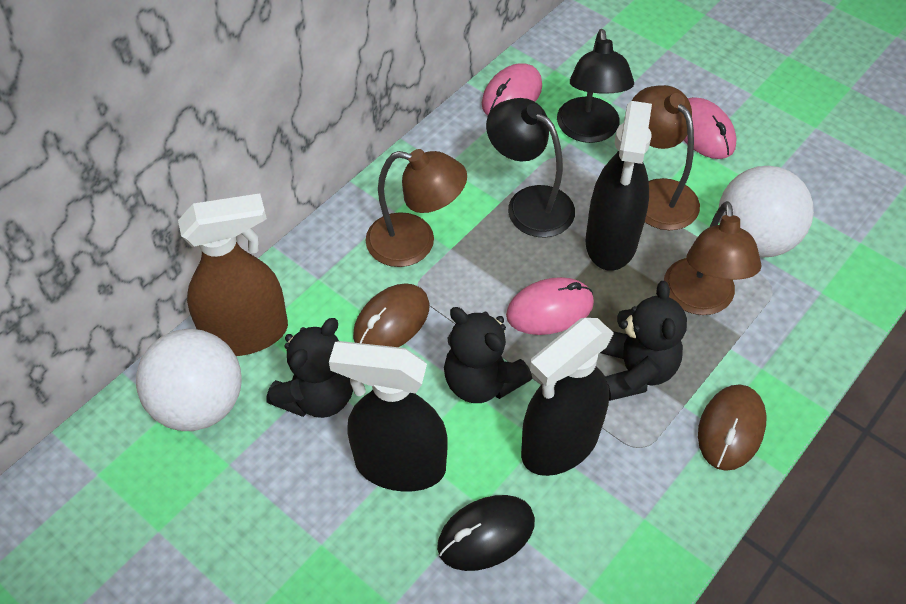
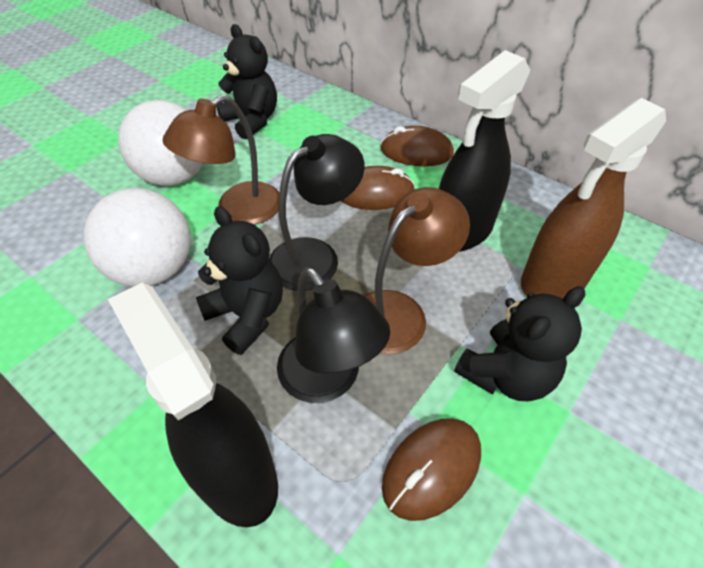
black mouse: [437,495,535,571] = 1 -> none = 0
black spray bottle: [329,341,448,492] [521,318,614,476] [586,101,652,271] = 3 -> [108,282,278,527] [439,50,531,252] = 2
brown lamp: [366,149,467,267] [632,85,700,230] [664,201,762,315] = 3 -> [162,95,280,225] [365,187,470,354] = 2
brown mouse: [353,283,430,347] [698,384,767,471] = 2 -> [341,166,415,210] [381,126,454,166] [382,418,481,521] = 3
pink mouse: [482,63,542,115] [506,277,594,335] [684,97,737,159] = 3 -> none = 0

